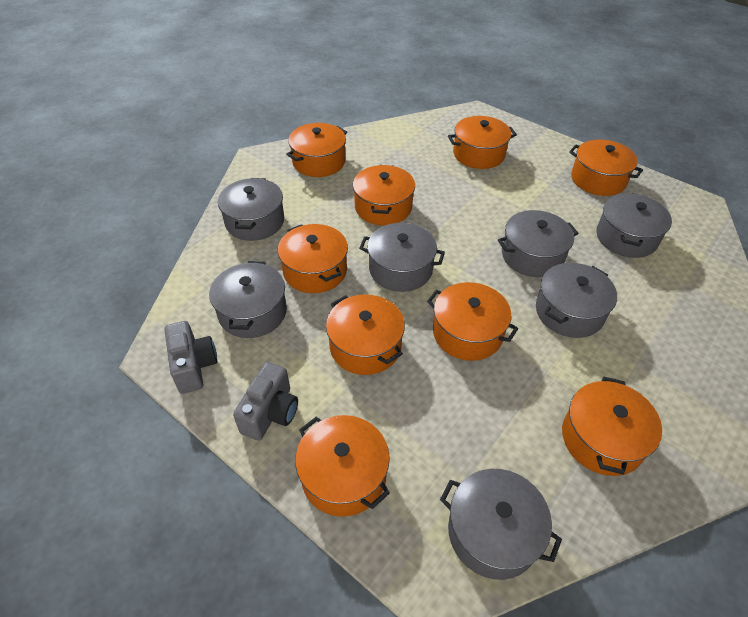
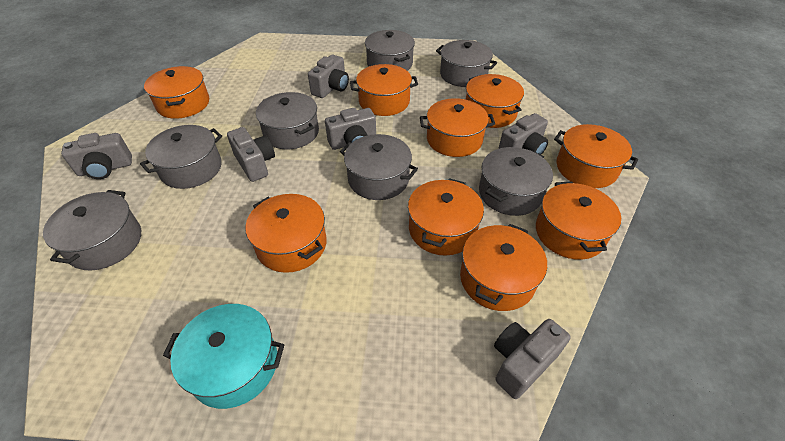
grey camera: [164,321,217,394] [233,362,298,441] = 2 -> [61,133,132,179] [227,127,275,182] [308,55,349,98] [325,108,376,150] [494,319,571,399] [498,113,548,155] = 6
turquoise pot: none = 0 -> [163,304,284,409] = 1

